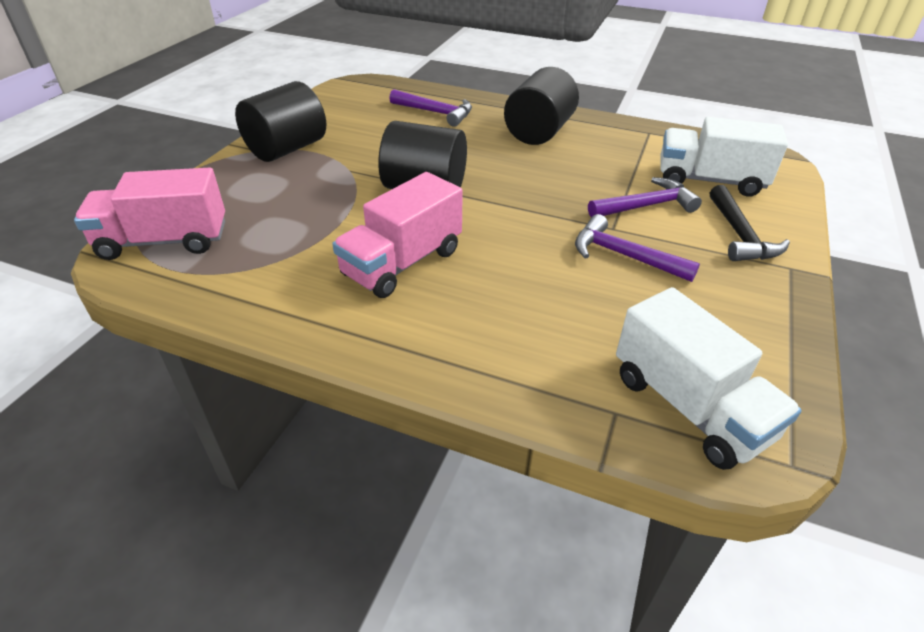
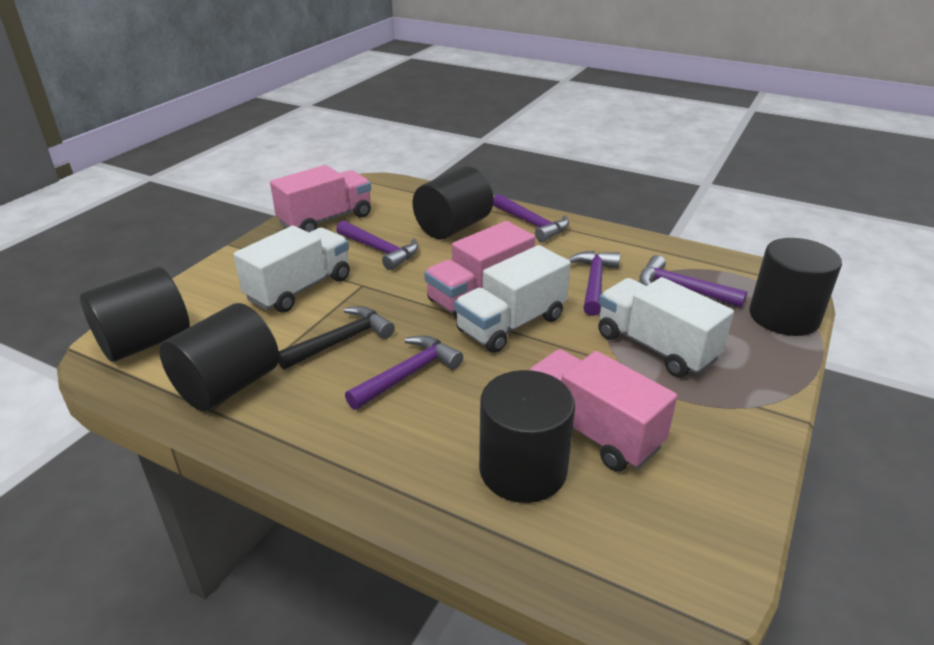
black cylinder: [235,81,326,162] [378,121,467,189] [504,67,579,145] = 3 -> [80,267,190,362] [159,303,279,411] [412,166,494,239] [479,370,575,503] [749,238,842,336] = 5
pink truck: [74,168,225,260] [332,172,463,298] = 2 -> [270,165,371,232] [424,221,535,318] [529,349,677,471] = 3
purple hammer: [389,89,472,127] [575,214,700,282] [588,177,702,217] = 3 -> [336,220,418,270] [345,335,463,410] [493,194,569,242] [567,251,621,316] [640,255,747,308] = 5
white truck: [616,287,802,470] [660,117,788,197] = 2 -> [233,226,350,313] [454,245,571,353] [598,277,734,377] = 3

